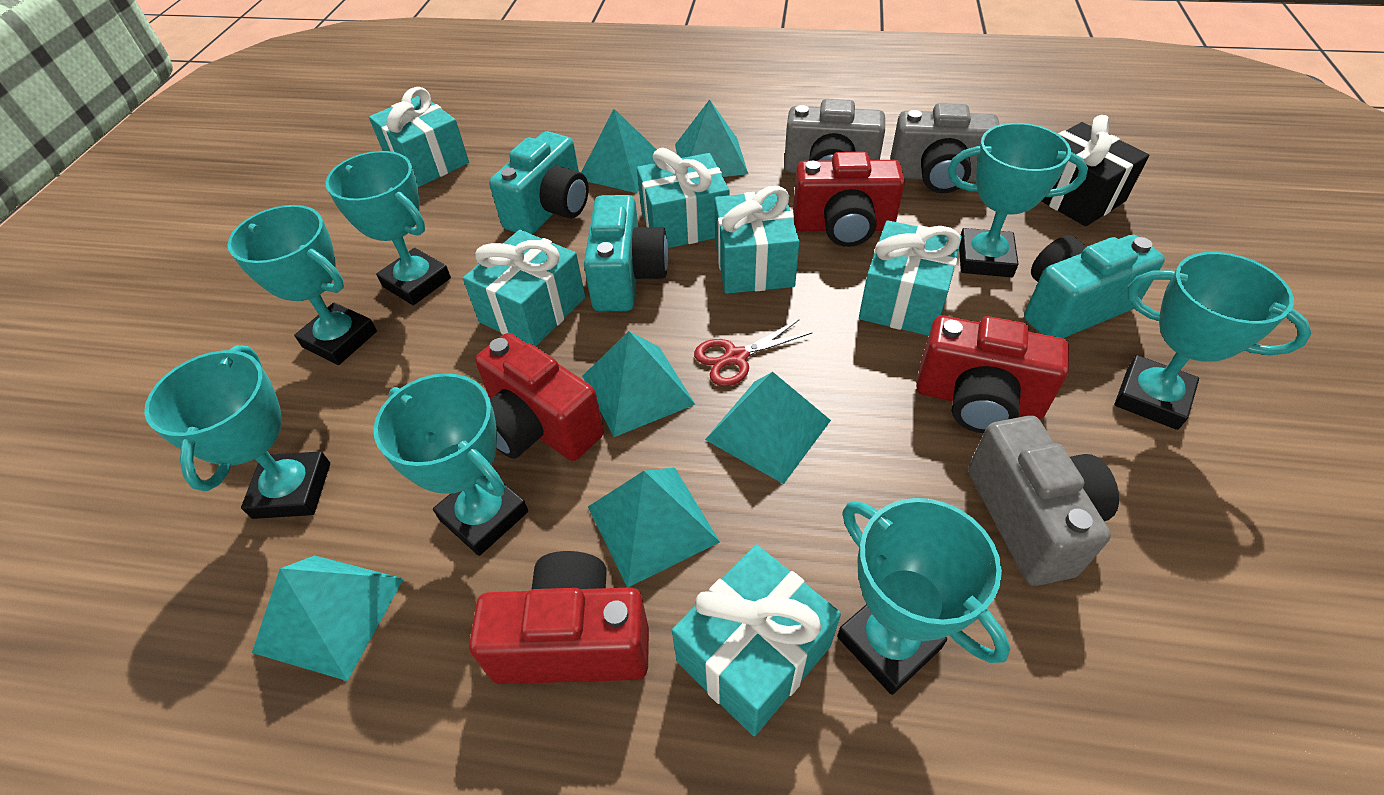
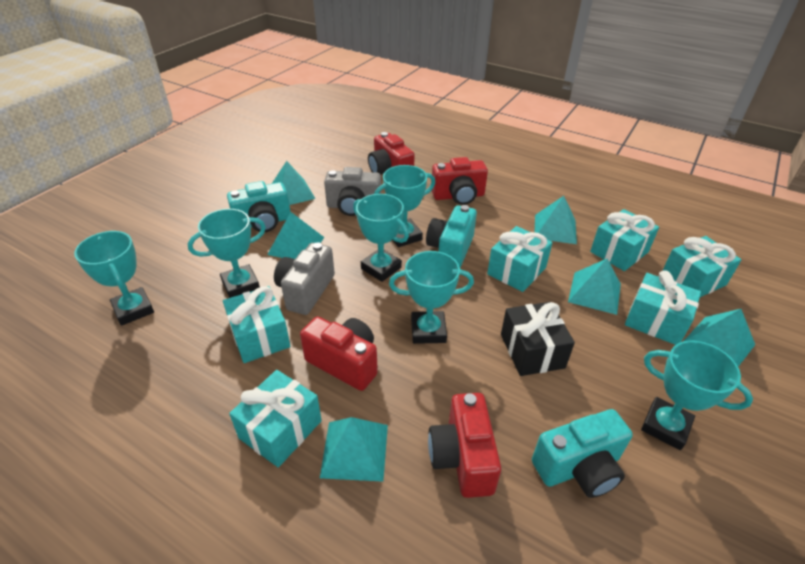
grey camera: [784,99,885,173] [890,103,1000,193] [968,416,1119,586] = 3 -> [274,242,335,315] [324,167,381,216] = 2
red scissors: [694,319,812,387] = 1 -> none = 0
turquoise trophy: [144,345,330,519] [227,205,377,365] [325,151,451,305] [373,373,528,556] [837,498,1010,695] [948,123,1088,277] [1115,252,1312,430] = 7 -> [74,231,154,326] [188,209,266,298] [353,194,409,282] [374,165,435,247] [389,251,474,344] [641,340,753,450] = 6

